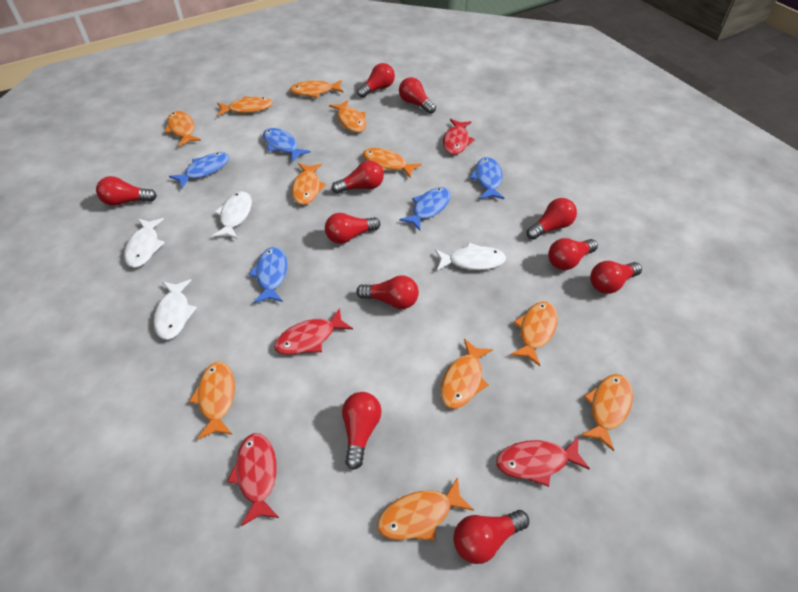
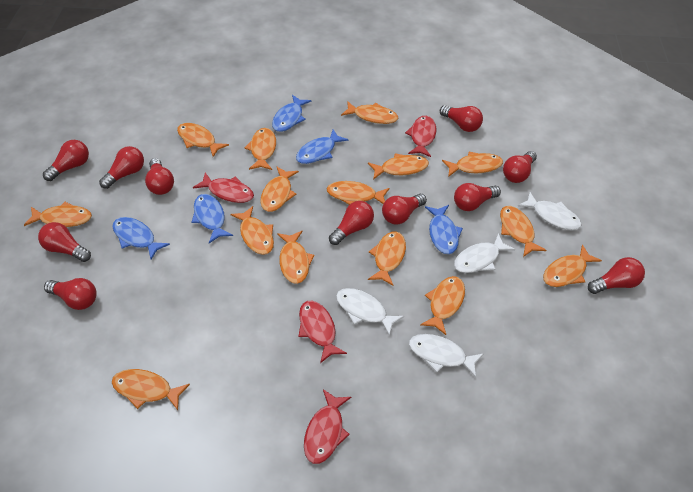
orange fish: [164,111,201,146] [189,362,235,439] [217,96,273,116] [290,80,344,98] [292,164,326,205] [329,100,366,132] [363,148,422,178] [377,477,474,541] [440,339,493,409] [510,301,558,366] [580,374,633,451] = 11 -> [24,202,92,227] [112,369,190,410] [177,123,229,157] [230,206,274,255] [245,128,276,170] [260,166,299,212] [277,231,315,284] [327,181,389,205] [341,101,398,124] [368,153,429,180] [368,231,406,286] [420,276,465,335] [442,152,503,177] [500,206,546,257] [543,245,602,287] = 15

